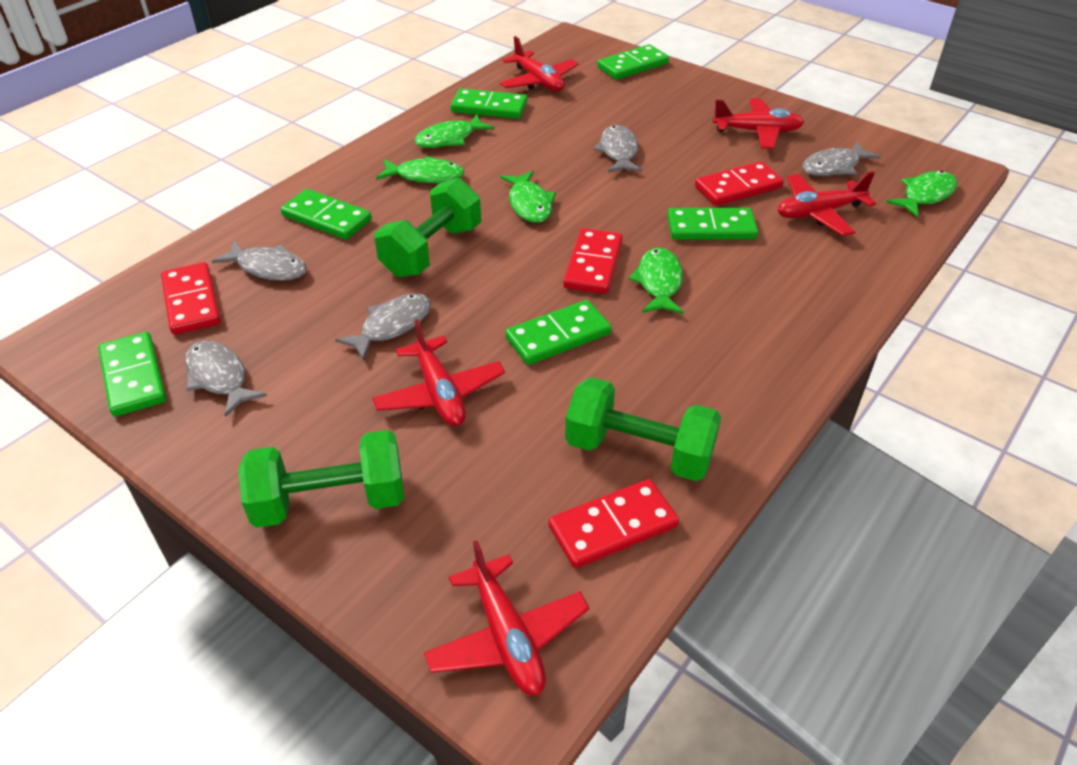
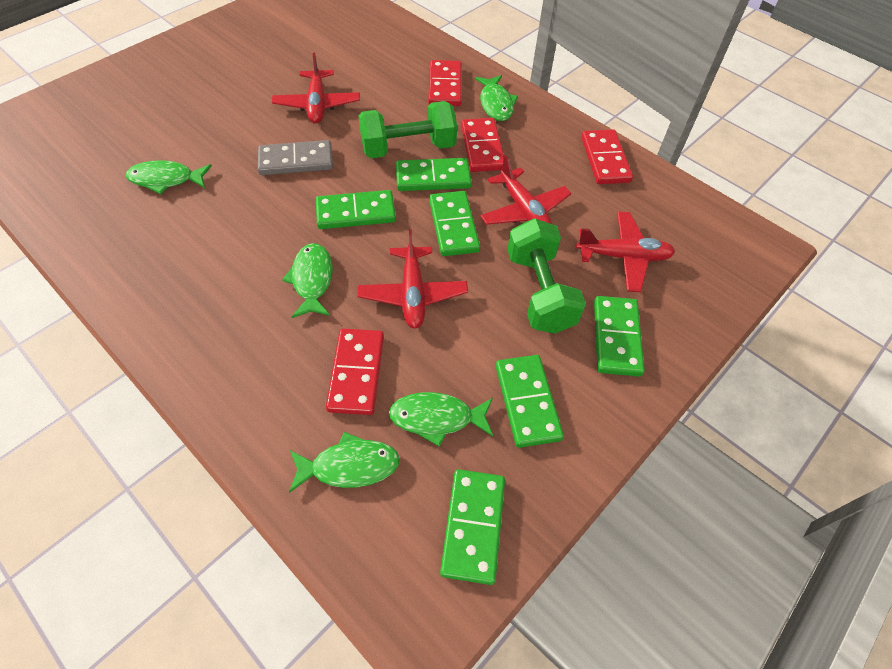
green dumbbell: [238,430,404,528] [375,178,481,277] [565,377,721,481] = 3 -> [358,101,457,158] [507,218,586,334] = 2
grey domino: none = 0 -> [258,140,333,175] = 1
grey fish: [185,341,267,417] [212,240,307,281] [335,294,431,361] [593,125,642,173] [803,142,881,176] = 5 -> none = 0
red plane: [372,319,505,426] [424,540,589,696] [500,36,579,92] [712,98,804,149] [778,171,876,236] = 5 -> [272,53,360,124] [358,229,468,328] [480,155,572,225] [576,211,675,292] = 4

